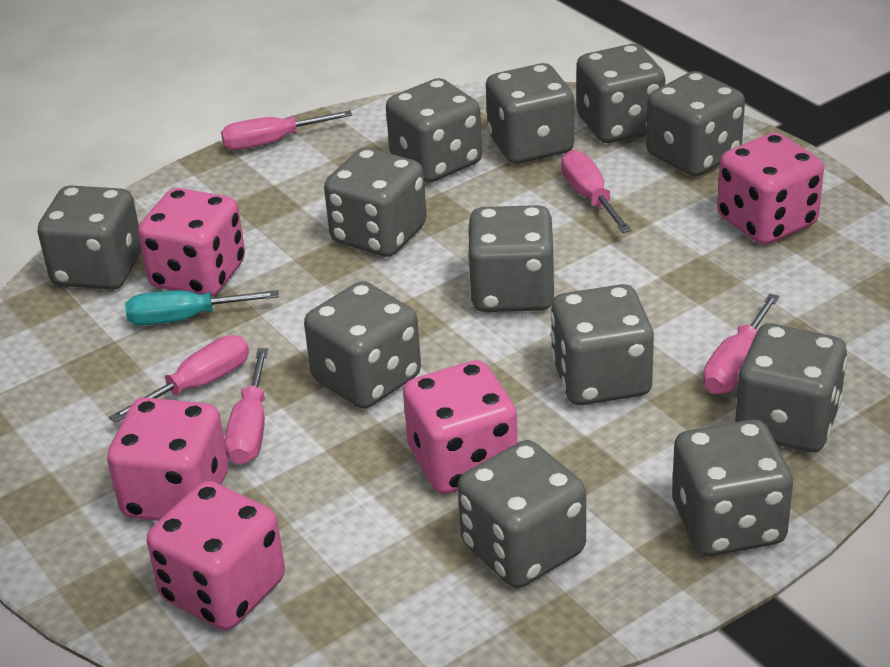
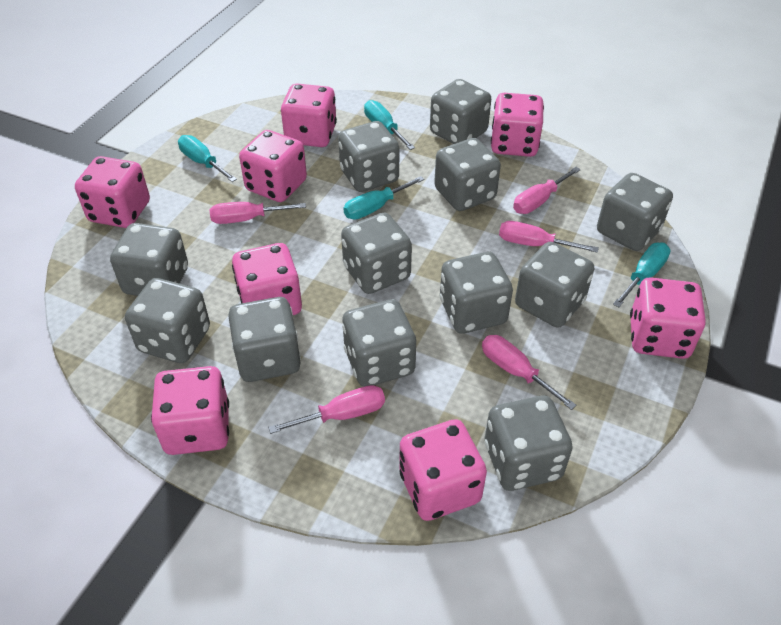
pink dice: [107,398,228,521] [138,188,245,297] [147,481,285,630] [403,360,518,494] [717,132,824,245] = 5 -> [75,156,150,228] [151,366,229,455] [232,243,302,315] [239,130,307,202] [281,83,337,147] [399,419,487,521] [491,93,544,157] [630,277,706,359] = 8
turquoise screwdriver: [125,290,279,326] = 1 -> [178,135,237,182] [344,176,425,219] [364,100,415,150] [613,242,670,307] = 4

